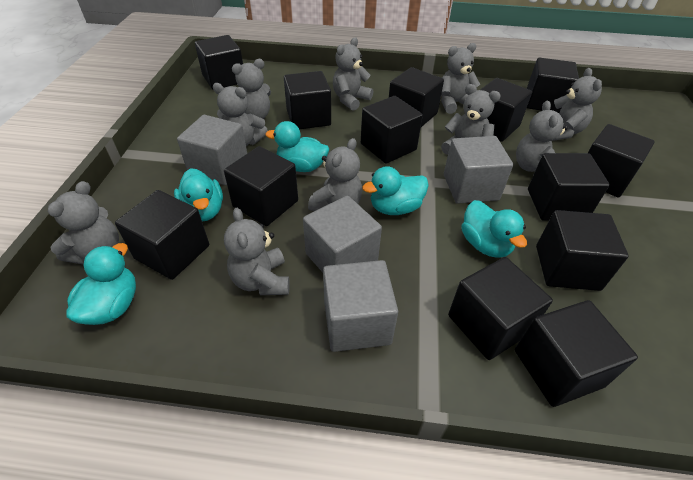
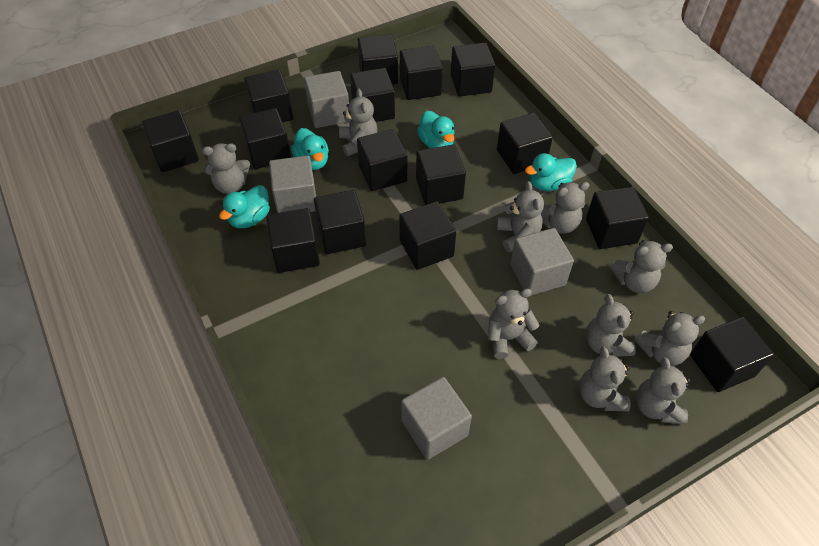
black cube: [115,190,209,280] [195,35,243,90] [224,146,298,226] [284,71,331,129] [361,96,423,164] [389,67,444,127] [448,257,553,360] [480,78,532,142] [515,300,638,407] [527,58,579,113] [528,153,610,221] [536,210,629,291] [588,124,655,197] = 13 -> [142,110,199,172] [239,108,291,169] [244,70,293,122] [266,208,320,273] [314,190,366,254] [350,68,395,122] [357,129,407,191] [358,34,398,85] [399,201,456,270] [400,45,443,100] [416,145,466,205] [451,43,495,96] [497,113,553,174] [586,187,649,249] [690,317,774,392] = 15
turquoise duck: [66,243,136,325] [174,168,223,221] [266,121,329,172] [362,166,429,215] [461,200,527,258] = 5 -> [219,185,270,228] [291,128,329,170] [417,111,455,148] [525,153,577,191] = 4

